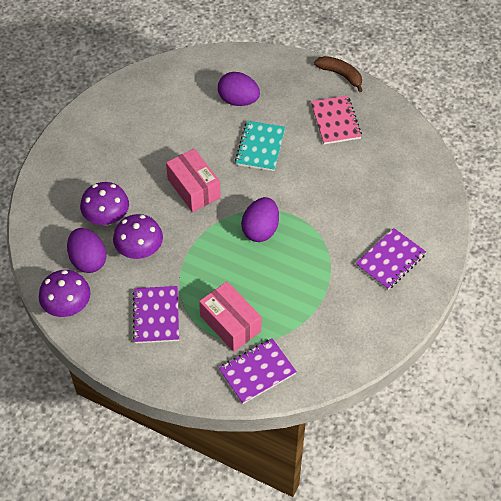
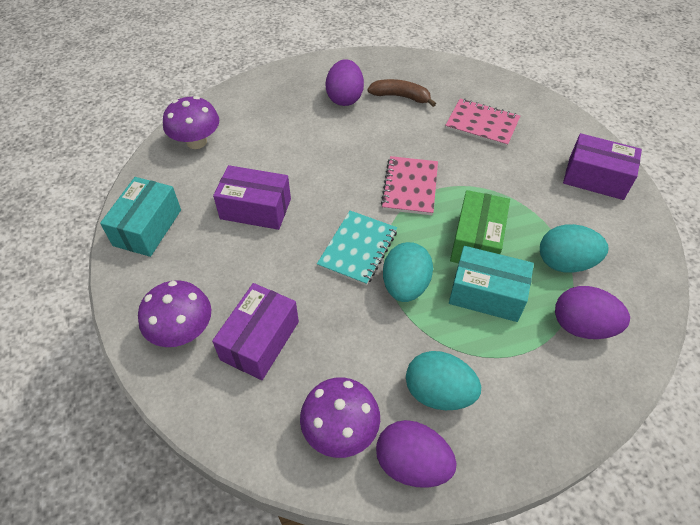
green box: none = 0 -> [450,190,510,263] = 1
pink box: [166,149,221,212] [199,282,262,352] = 2 -> none = 0
pink notebook: [311,96,362,144] = 1 -> [381,156,438,215] [445,99,520,147] = 2
purple box: none = 0 -> [212,283,299,380] [213,165,291,230] [563,133,642,200] = 3
purple notebook: [133,286,179,343] [219,338,297,404] [356,228,426,290] = 3 -> none = 0
turquoise box: none = 0 -> [100,177,181,257] [449,246,534,322] = 2
turquoise egg: none = 0 -> [383,242,433,302] [406,351,481,410] [540,224,608,273] = 3

